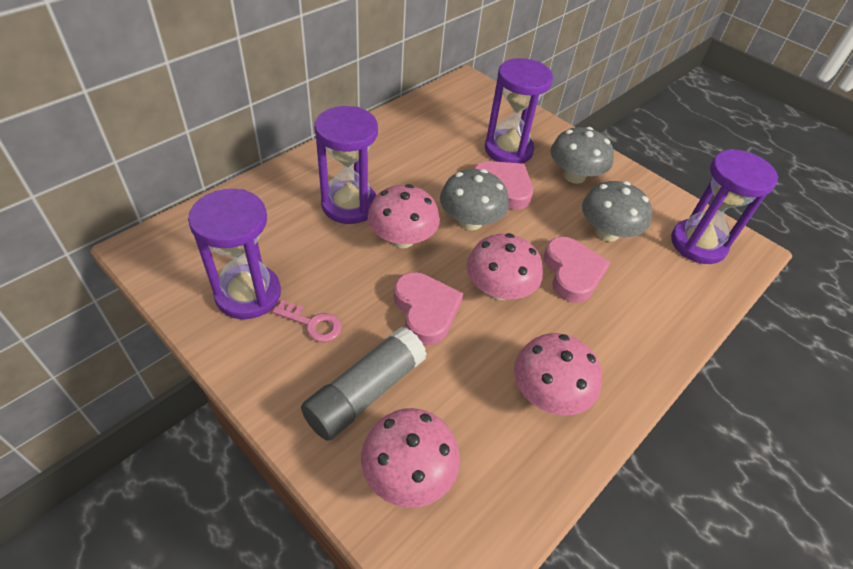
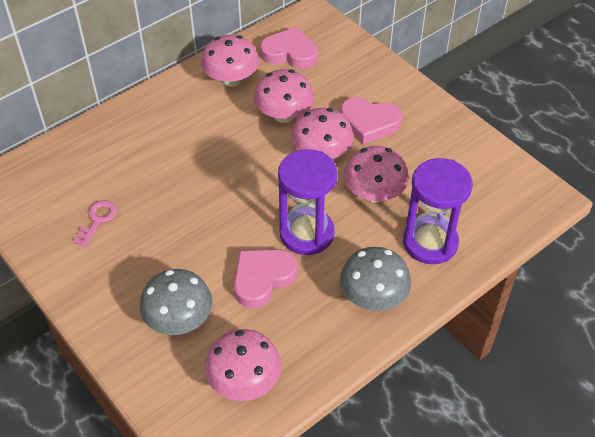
grey glue stick: [301,327,427,441] = 1 -> none = 0
grey mushroom: [440,169,509,230] [550,127,614,184] [582,181,652,242] = 3 -> [140,269,212,335] [340,247,411,311] = 2
pink mushroom: [361,408,460,508] [368,184,440,248] [467,233,543,300] [514,333,602,415] = 4 -> [201,35,259,87] [205,329,281,401] [254,69,314,123] [291,108,354,159] [344,146,409,203] = 5
purple hourglass: [188,189,281,319] [314,106,378,224] [485,58,553,164] [671,149,779,264] = 4 -> [278,149,338,255] [403,158,473,264] = 2

